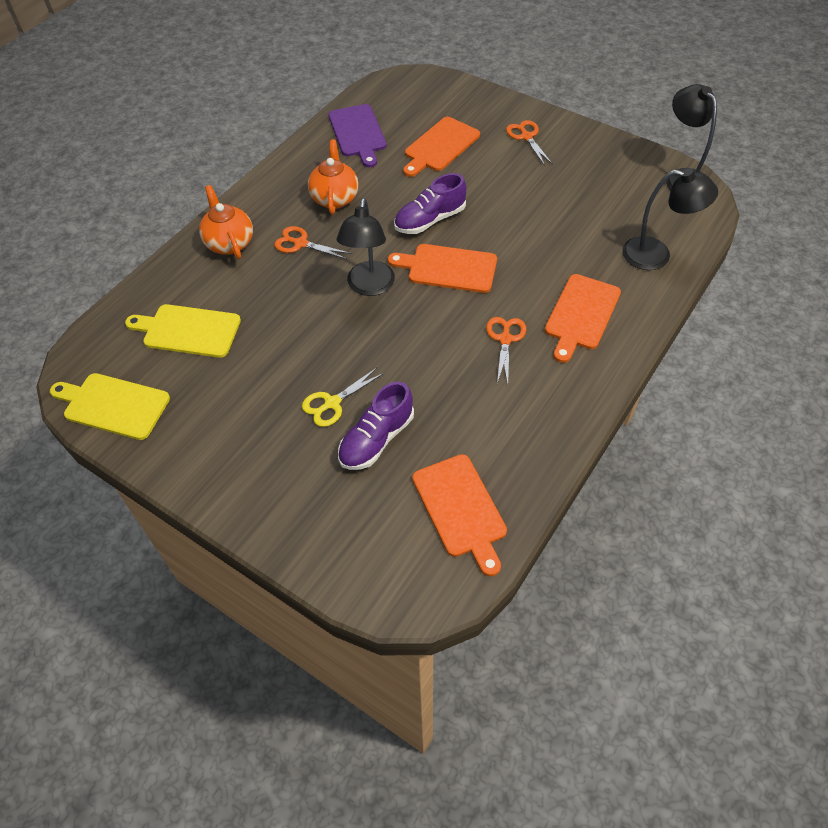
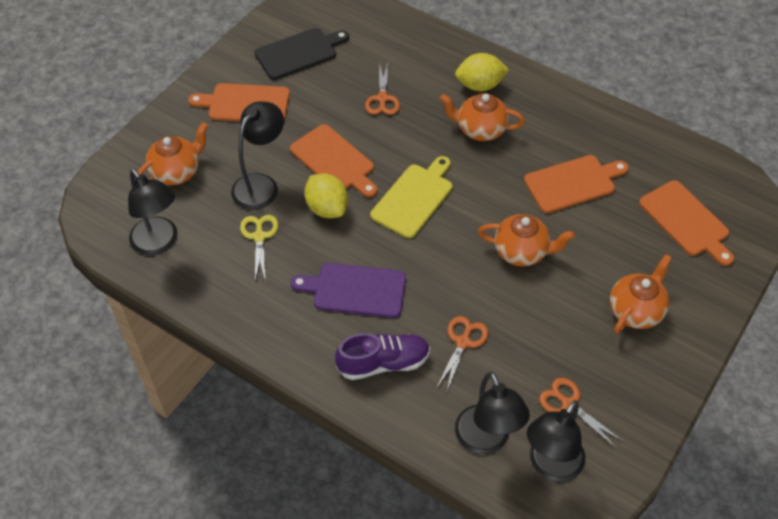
black cutting board: none = 0 -> [254,28,349,80] = 1
black lamp: [337,198,395,296] [622,168,718,270] [666,84,717,190] = 3 -> [128,169,178,255] [231,101,284,210] [455,372,530,454] [527,400,586,482] = 4
orange teapot: [199,185,253,259] [308,139,359,214] = 2 -> [138,122,208,185] [440,93,525,141] [478,214,575,267] [610,254,672,334] = 4
purple shoe: [338,382,414,470] [394,173,466,234] = 2 -> [335,333,430,380] = 1
yellow cutting board: [50,373,170,440] [125,304,241,358] = 2 -> [370,156,452,238] = 1
yellow lemon: none = 0 -> [304,173,348,218] [455,53,509,91] = 2

